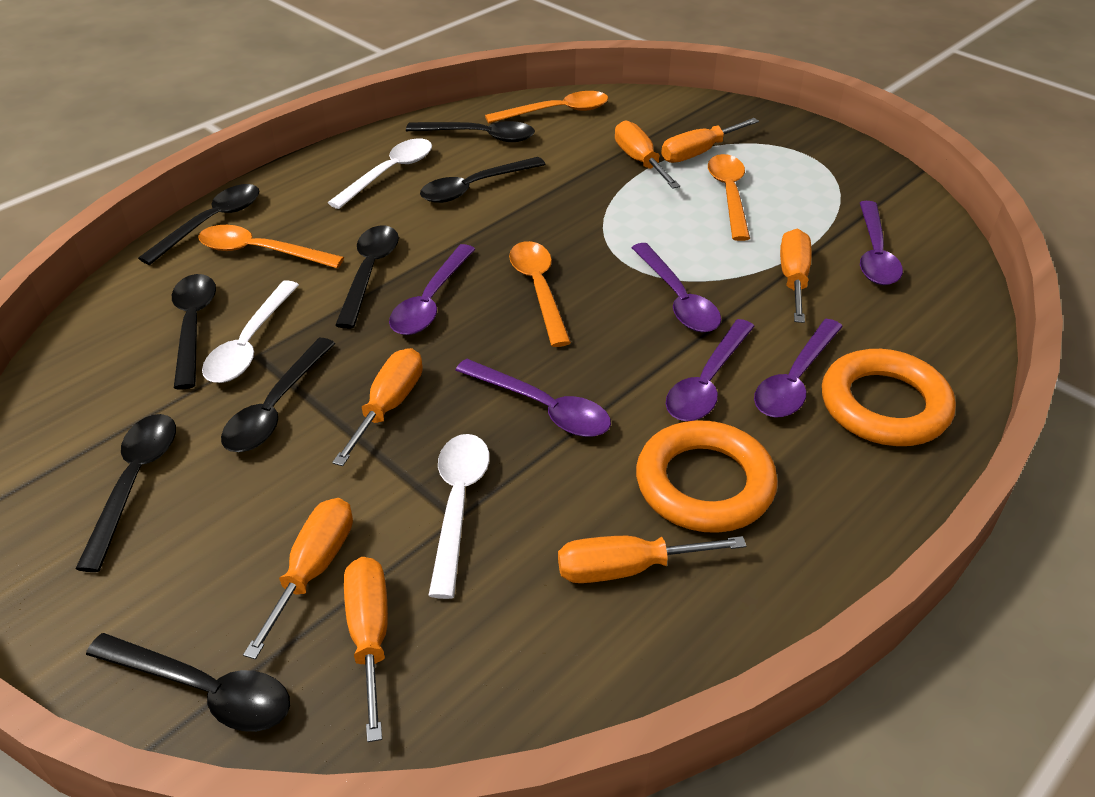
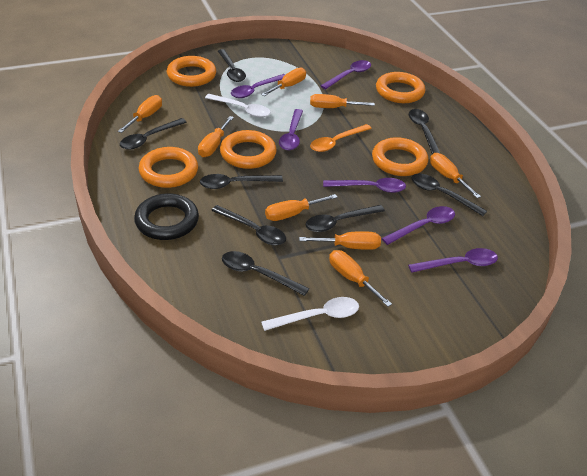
black ring: none = 0 -> [134,193,199,240] = 1
orange ring: [636,420,778,533] [822,349,956,446] = 2 -> [139,147,198,188] [167,56,216,87] [220,130,277,169] [372,137,428,176] [376,72,425,103] = 5
orange screwdriver: [243,498,353,659] [332,348,423,466] [344,557,388,742] [558,536,746,583] [615,120,680,188] [661,118,759,163] [780,229,811,323] = 7 -> [118,95,162,133] [198,116,234,157] [261,68,306,96] [265,194,338,221] [299,231,381,250] [310,94,375,108] [329,250,392,307] [430,153,481,198] = 8
orange spoon: [198,225,344,268] [485,91,608,124] [509,241,571,347] [708,154,750,241] = 4 -> [310,124,372,152] = 1
white spoon: [202,280,299,383] [328,138,432,209] [428,434,490,599] = 3 -> [205,94,271,117] [261,297,359,331] = 2

